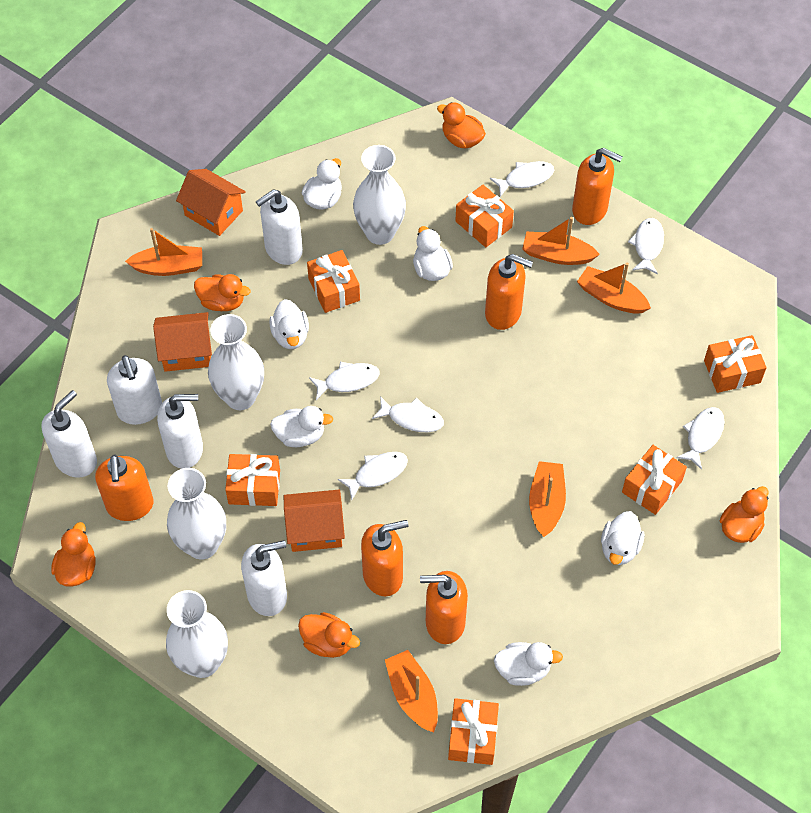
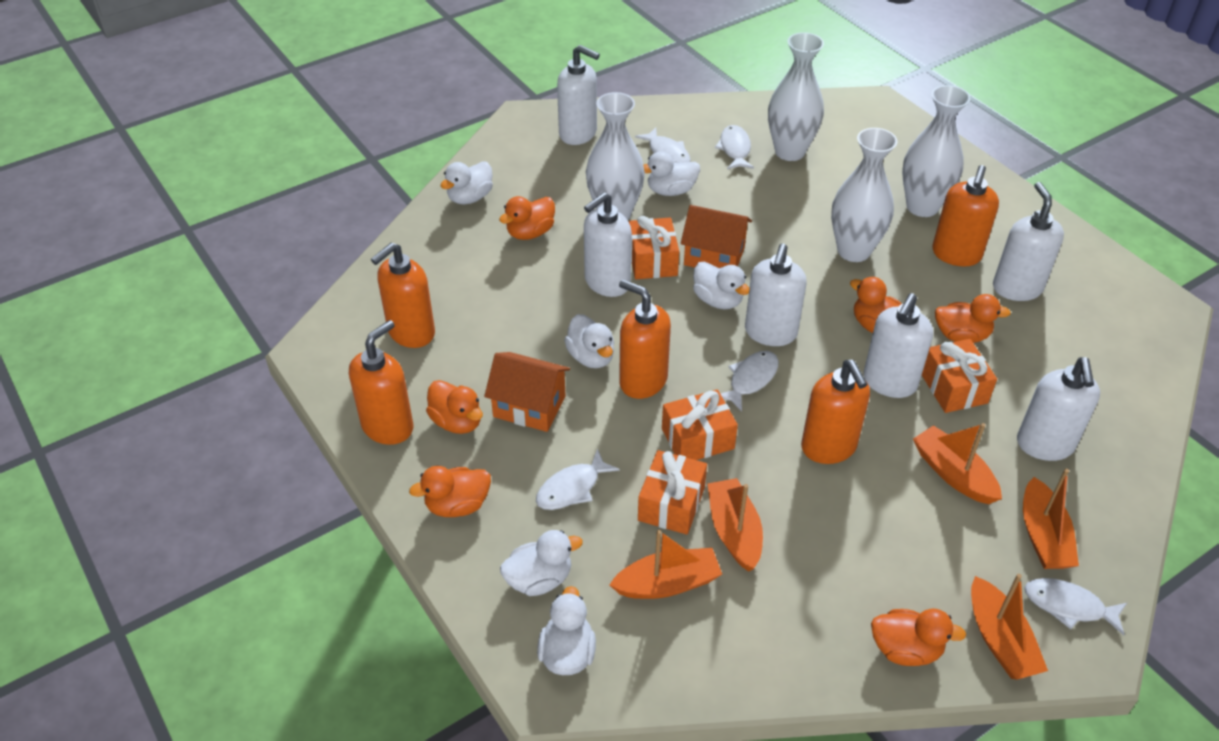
orange duck: [51,522,95,587] [194,274,250,311] [298,612,360,658] [437,102,486,149] [720,486,769,543] = 5 -> [409,466,491,517] [426,380,483,434] [499,196,555,240] [850,277,902,333] [871,609,966,666] [935,294,1011,343] = 6
orange gift: [225,454,280,506] [307,250,360,313] [448,698,499,765] [455,185,514,247] [622,445,687,515] [704,335,767,393] = 6 -> [629,216,679,279] [638,450,707,535] [662,390,738,460] [922,339,997,413] = 4
orange house: [153,312,212,372] [176,169,246,236] [284,490,345,552] = 3 -> [484,352,570,432] [681,205,752,268] = 2
white fish: [309,362,380,400] [338,452,408,500] [372,396,444,432] [490,161,554,197] [628,218,664,274] [676,407,724,470] = 6 -> [536,449,620,510] [635,127,691,163] [715,125,754,170] [721,351,779,412] [1024,578,1127,635] = 5
white soap dispenser: [42,390,97,478] [107,355,162,425] [157,394,203,469] [241,540,287,616] [256,189,303,265] = 5 -> [557,45,600,145] [584,192,632,297] [745,243,807,346] [864,293,933,398] [993,182,1064,301] [1017,357,1100,461] = 6

